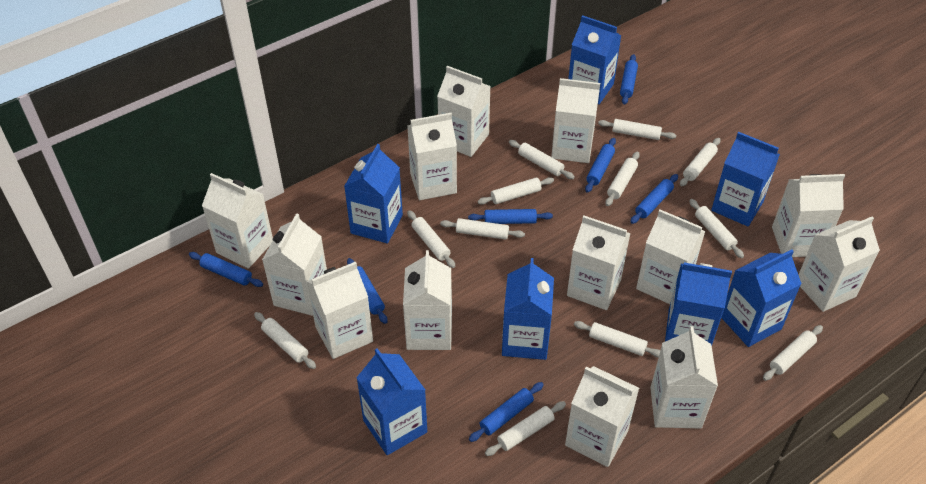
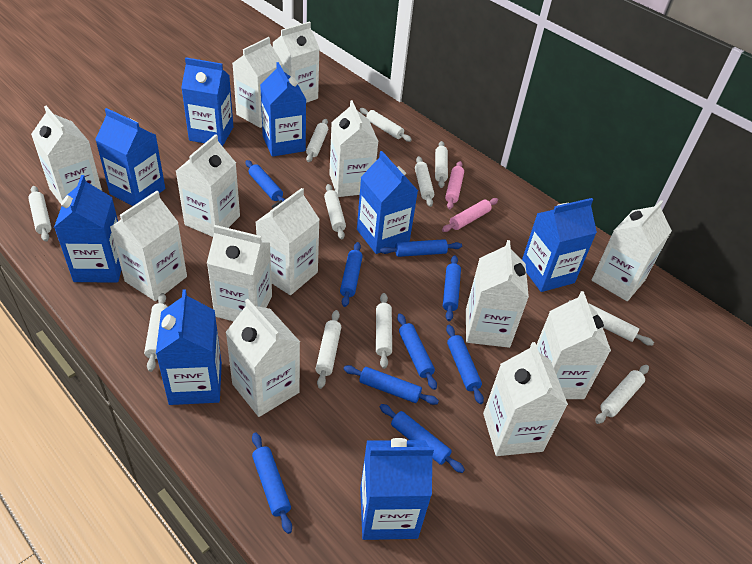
blue carton: [344,144,403,243] [356,348,427,455] [502,258,554,360] [568,15,621,104] [665,262,732,346] [711,132,780,226] [721,249,802,347] = 7 -> [54,175,121,283] [95,108,165,206] [156,289,222,405] [181,57,233,146] [260,62,306,157] [357,151,418,254] [360,438,434,540] [522,198,597,292] = 8
blue rolling pin: [189,252,263,287] [347,258,387,324] [468,209,553,224] [469,382,544,442] [585,138,616,193] [620,54,638,104] [630,174,678,224] = 7 -> [245,160,285,202] [252,432,292,534] [340,242,363,307] [343,365,439,405] [380,239,462,257] [380,404,465,473] [397,313,437,390] [443,255,461,321] [446,325,484,404] = 9
pink rolling pin: none = 0 -> [442,198,498,232] [445,161,464,209] = 2
white rolling pin: [254,312,316,369] [407,210,455,268] [440,218,525,240] [477,177,554,205] [485,401,566,456] [509,140,575,179] [574,321,660,357] [598,119,676,140] [605,151,640,206] [680,138,720,186] [689,199,744,258] [763,325,823,381] = 12 -> [28,186,51,242] [144,293,168,372] [306,119,328,162] [316,310,341,389] [324,184,346,240] [360,108,412,142] [376,293,392,369] [415,156,434,207] [435,141,448,188] [568,300,654,346] [595,365,649,424] = 11

